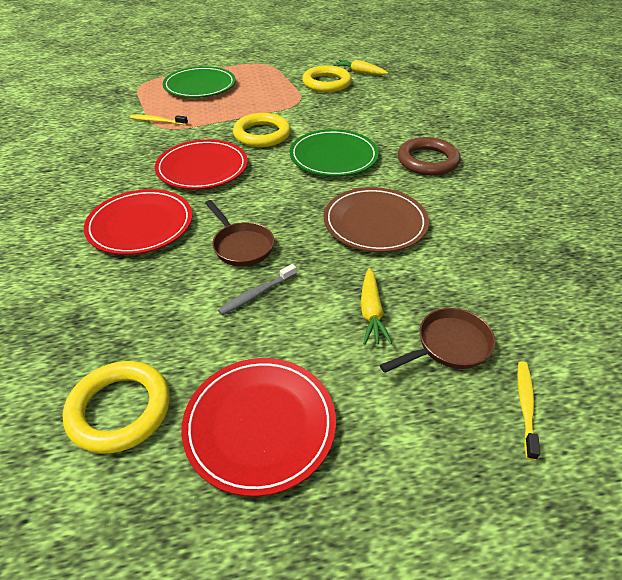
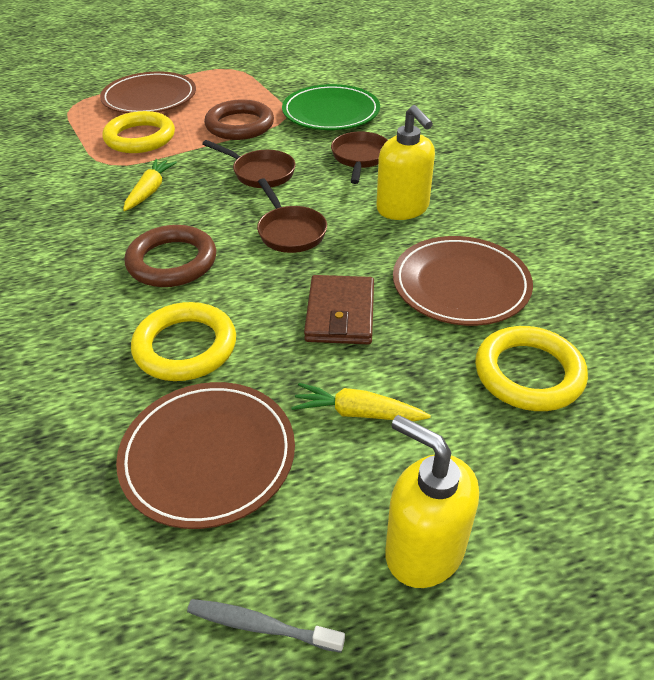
brown pan: [205,200,274,267] [380,308,495,373] = 2 -> [202,140,296,188] [257,178,327,253] [331,132,388,184] = 3
brown plate: [324,187,429,252] = 1 -> [100,71,196,113] [116,382,295,529] [393,236,533,326] = 3
brown ring: [398,137,461,176] = 1 -> [125,225,216,287] [204,99,274,140] = 2
brown wallet: none = 0 -> [304,275,374,344] = 1
green plate: [163,66,236,98] [289,129,379,177] = 2 -> [282,84,380,130] = 1
red plate: [84,189,192,255] [155,139,248,190] [181,358,336,497] = 3 -> none = 0
yellow soap dispenser: none = 0 -> [376,105,435,220] [385,415,479,588] = 2
yellow toothbrush: [130,115,188,125] [517,361,540,460] = 2 -> none = 0

